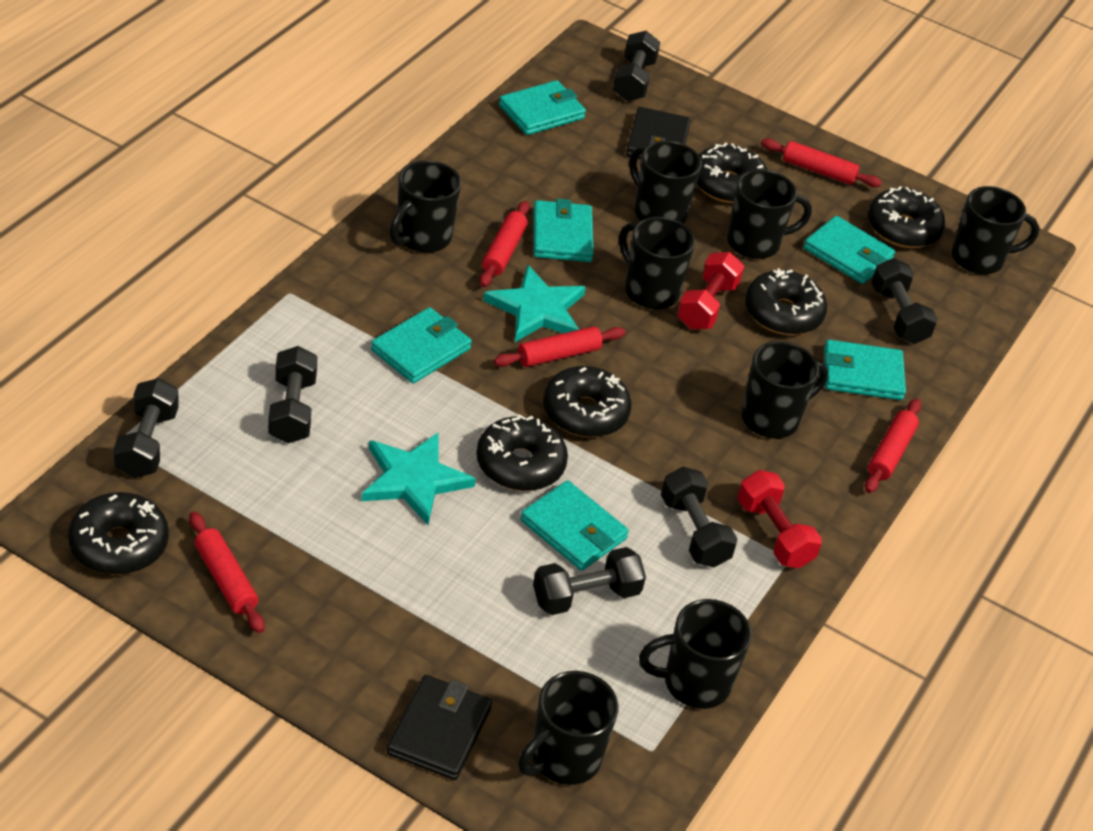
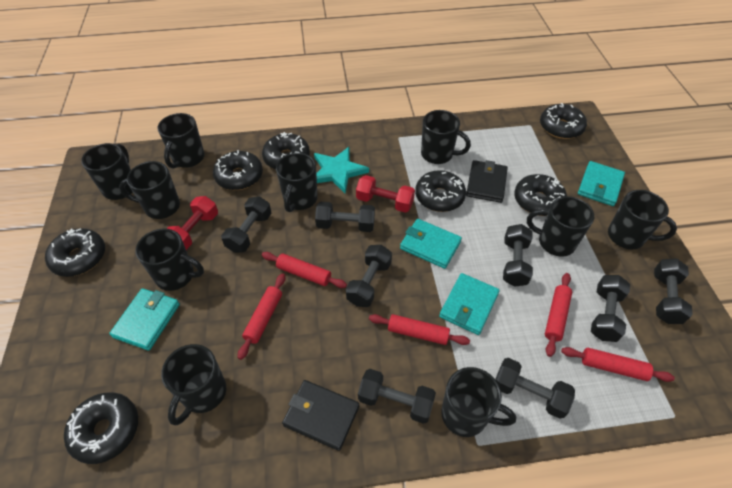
black donut: [68,492,169,575] [476,415,568,491] [543,366,632,437] [697,142,767,203] [745,268,827,335] [868,186,945,248] = 6 -> [45,228,105,277] [64,392,138,464] [213,150,263,190] [262,132,310,170] [415,170,466,212] [514,174,567,216] [540,103,587,139] = 7
black dumbbell: [113,378,179,478] [268,346,318,443] [533,547,646,615] [613,31,660,101] [661,467,737,567] [871,258,938,344] = 6 -> [221,196,271,253] [315,202,375,232] [346,245,392,307] [358,369,436,424] [495,358,575,419] [503,224,533,287] [591,275,630,342] [654,258,693,324] = 8
black mug: [389,160,461,253] [518,671,619,785] [619,217,695,309] [629,141,702,224] [639,599,752,709] [727,169,812,259] [741,341,828,439] [951,186,1040,274] = 8 -> [81,143,133,200] [119,161,180,219] [135,228,204,291] [157,113,205,169] [161,344,226,426] [276,153,318,212] [421,110,471,164] [441,367,516,437] [527,196,594,257] [608,190,677,249] = 10
turquoise star: [361,432,476,525] [483,265,586,342] = 2 -> [314,147,369,193] = 1
turquoise wallet: [371,307,472,383] [499,80,586,135] [520,480,629,571] [533,199,594,262] [803,216,895,284] [824,340,906,400] = 6 -> [109,288,180,351] [400,219,462,269] [439,273,500,335] [578,161,625,206] = 4

